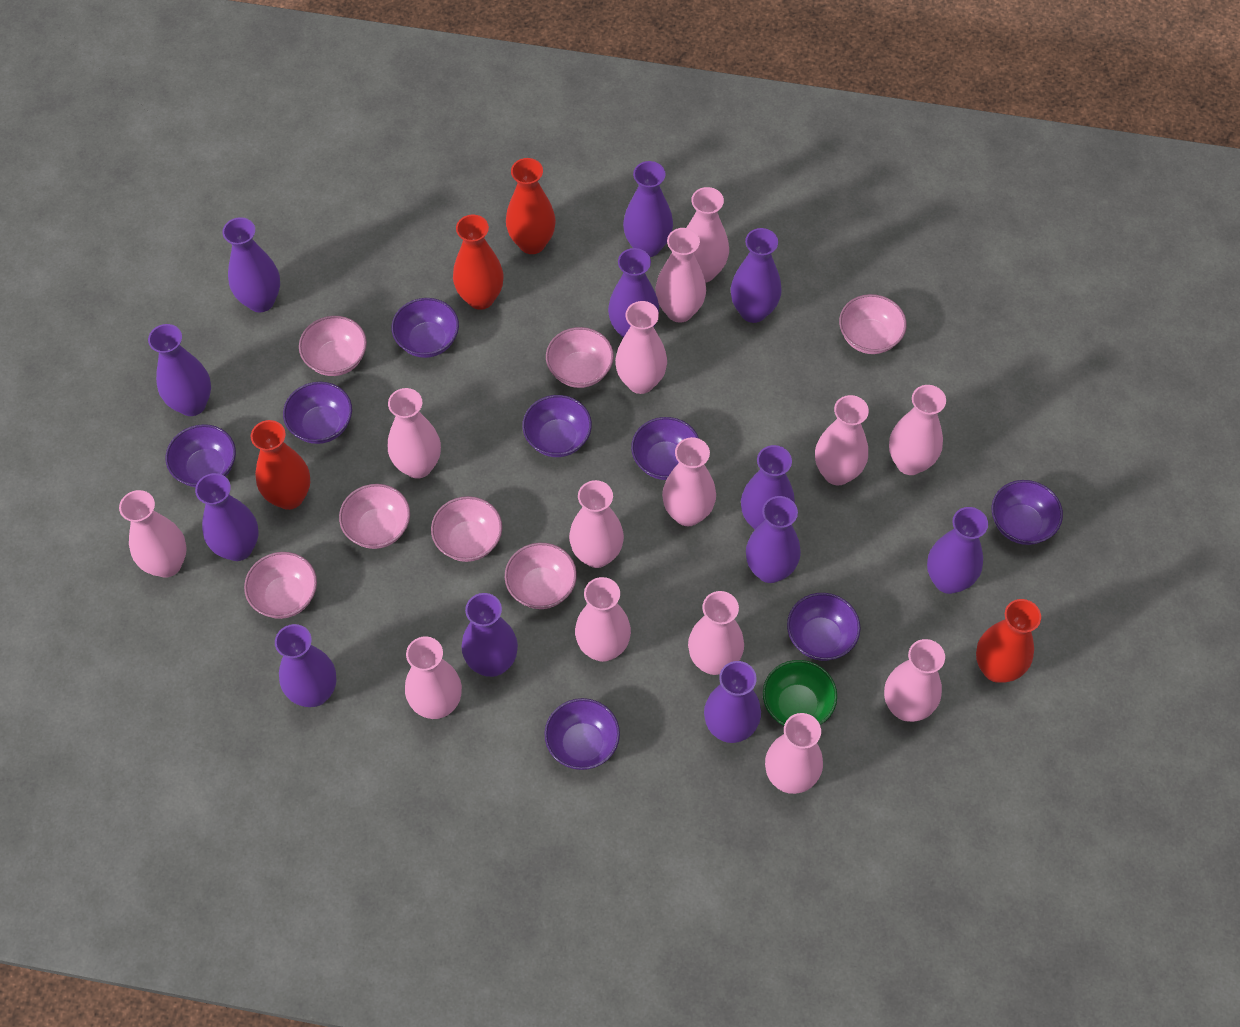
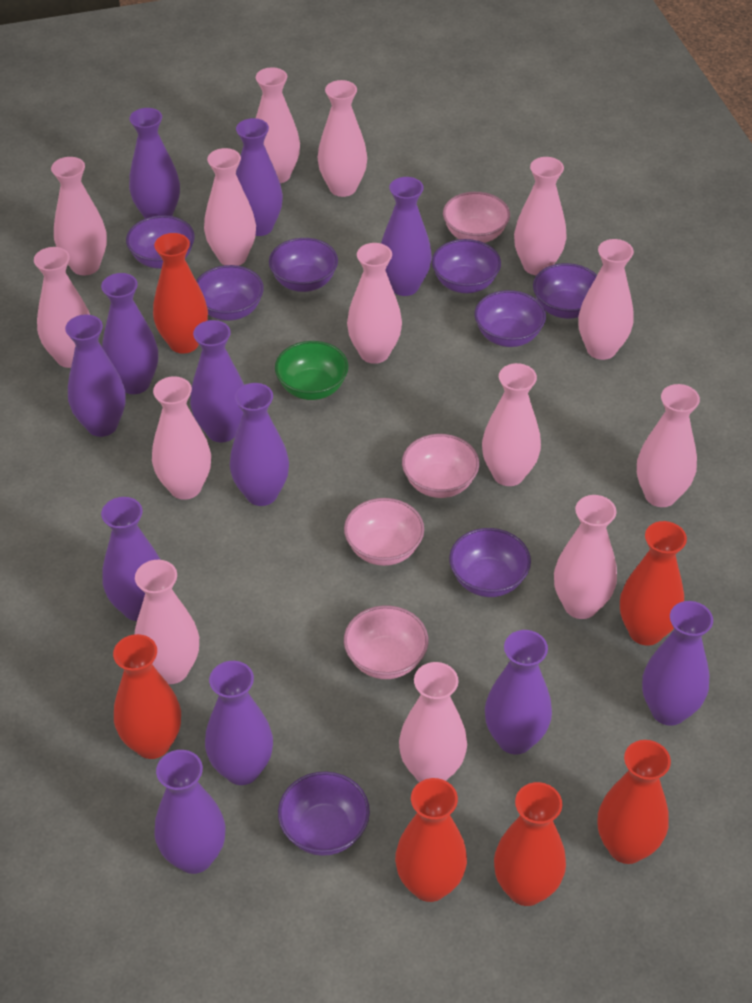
pink bowl: [244,552,317,619] [299,316,367,376] [339,484,410,549] [431,496,502,562] [505,543,577,609] [546,327,614,388] [839,294,907,354] = 7 -> [344,498,424,566] [344,605,428,679] [402,434,479,498] [443,192,510,243] = 4
red vase: [251,420,310,510] [453,215,504,310] [506,158,556,254] [976,599,1041,683] = 4 -> [113,634,181,759] [153,233,208,354] [395,778,467,902] [494,782,566,906] [598,740,671,864] [620,521,687,646] = 6

